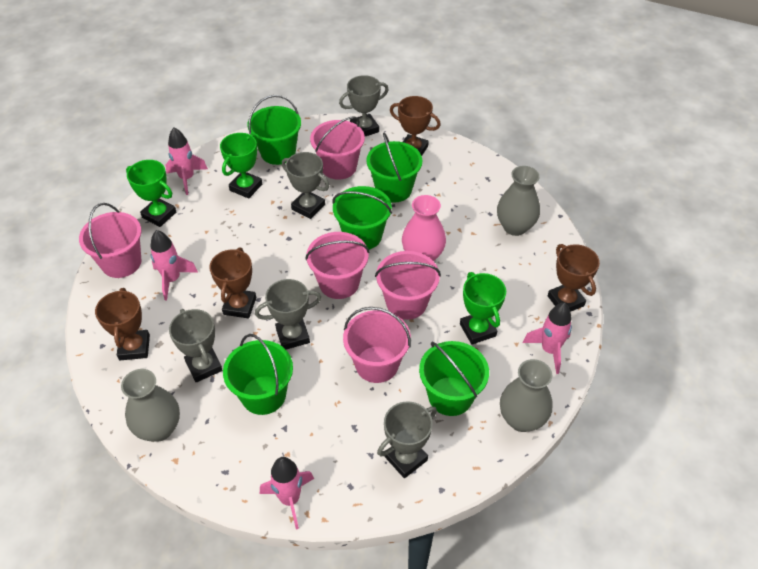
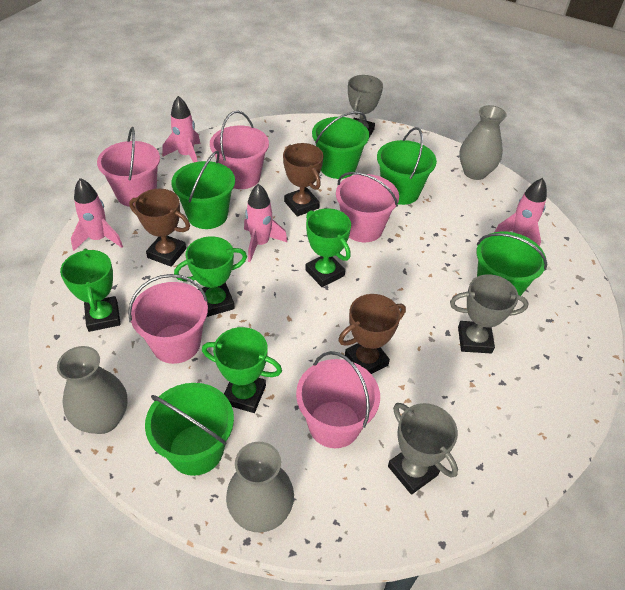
brown trophy: [95,288,150,360] [209,247,256,318] [390,96,441,156] [548,244,600,312] = 4 -> [129,189,190,267] [283,143,323,217] [338,294,406,374] = 3
green trophy: [126,160,176,227] [220,133,262,199] [460,272,506,345] = 3 -> [60,249,121,332] [174,236,247,317] [202,327,282,413] [305,208,351,287] = 4
grey trophy: [169,309,223,382] [255,279,322,350] [282,152,330,219] [339,75,389,136] [377,401,437,478] = 5 -> [348,75,383,138] [388,403,458,495] [450,274,529,354] = 3
pink vase: [402,195,446,261] = 1 -> none = 0

